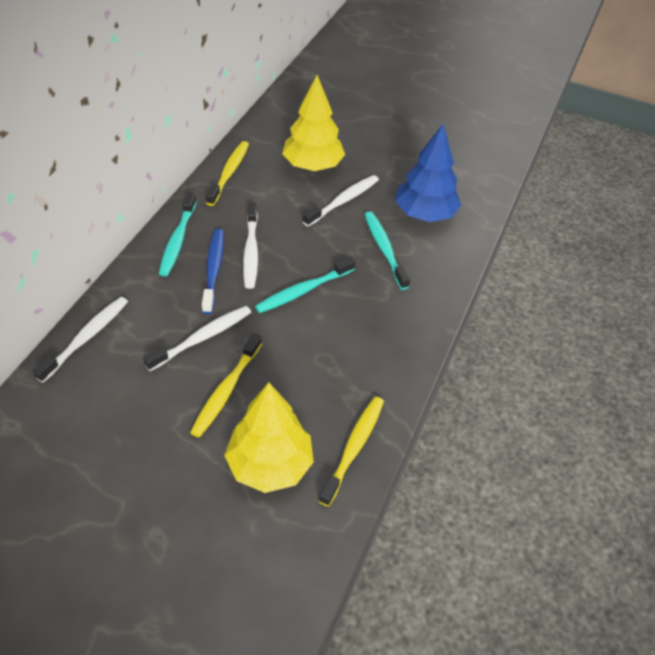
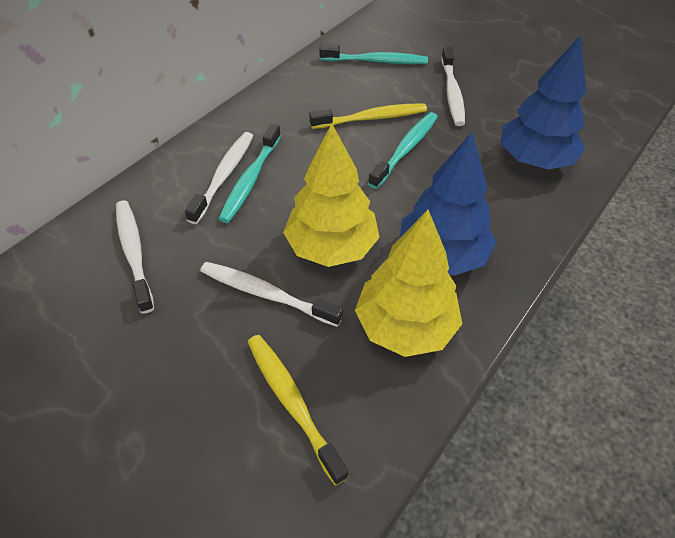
blue toothbrush: [202,229,224,314] = 1 -> none = 0
blue tree: [395,124,461,222] = 1 -> [400,132,496,276] [501,35,586,170] = 2
yellow toothbrush: [190,333,262,437] [206,141,249,206] [319,397,384,507] = 3 -> [248,335,349,486] [309,103,427,129] = 2

